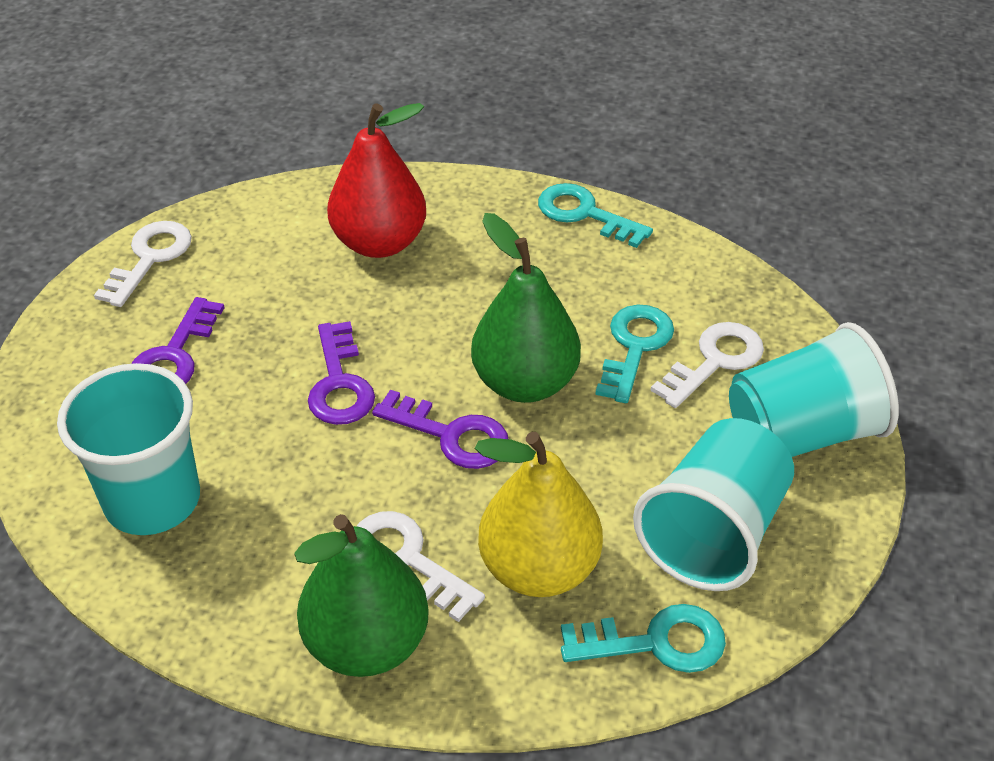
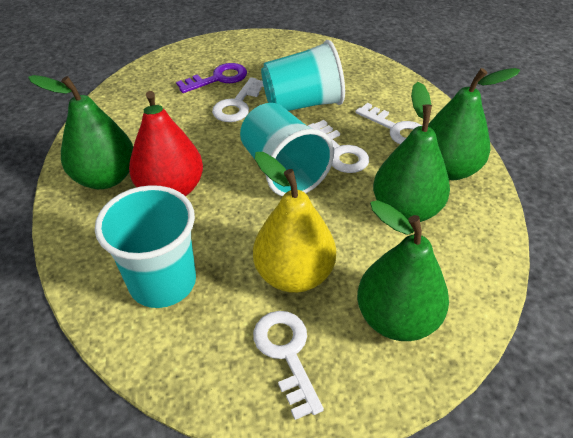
green pear: [294,514,429,677] [471,213,581,403] = 2 -> [28,75,133,189] [357,200,449,341] [373,82,450,222] [428,68,520,180] = 4
purple key: [132,297,225,384] [308,321,375,425] [372,390,508,469] = 3 -> [176,63,247,93] = 1
turquoise key: [538,183,653,248] [561,604,726,673] [595,305,674,403] = 3 -> none = 0
white key: [94,221,192,307] [357,511,485,622] [650,322,764,408] = 3 -> [212,77,264,122] [253,311,324,420] [308,120,369,173] [355,103,422,144] = 4

